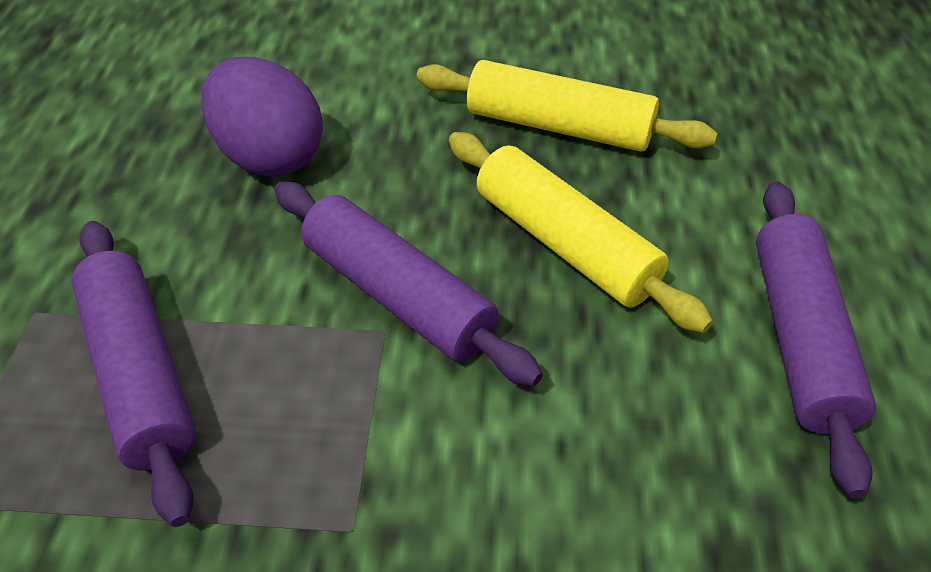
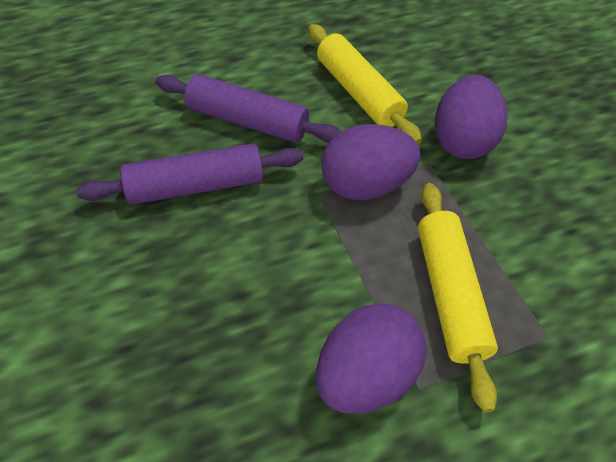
purple egg: [201,57,323,177] = 1 -> [316,303,426,414] [321,124,420,200] [435,75,508,159] = 3
purple rolling pin: [72,221,196,527] [274,182,543,386] [756,181,876,498] = 3 -> [76,143,303,205] [156,74,341,143] = 2

